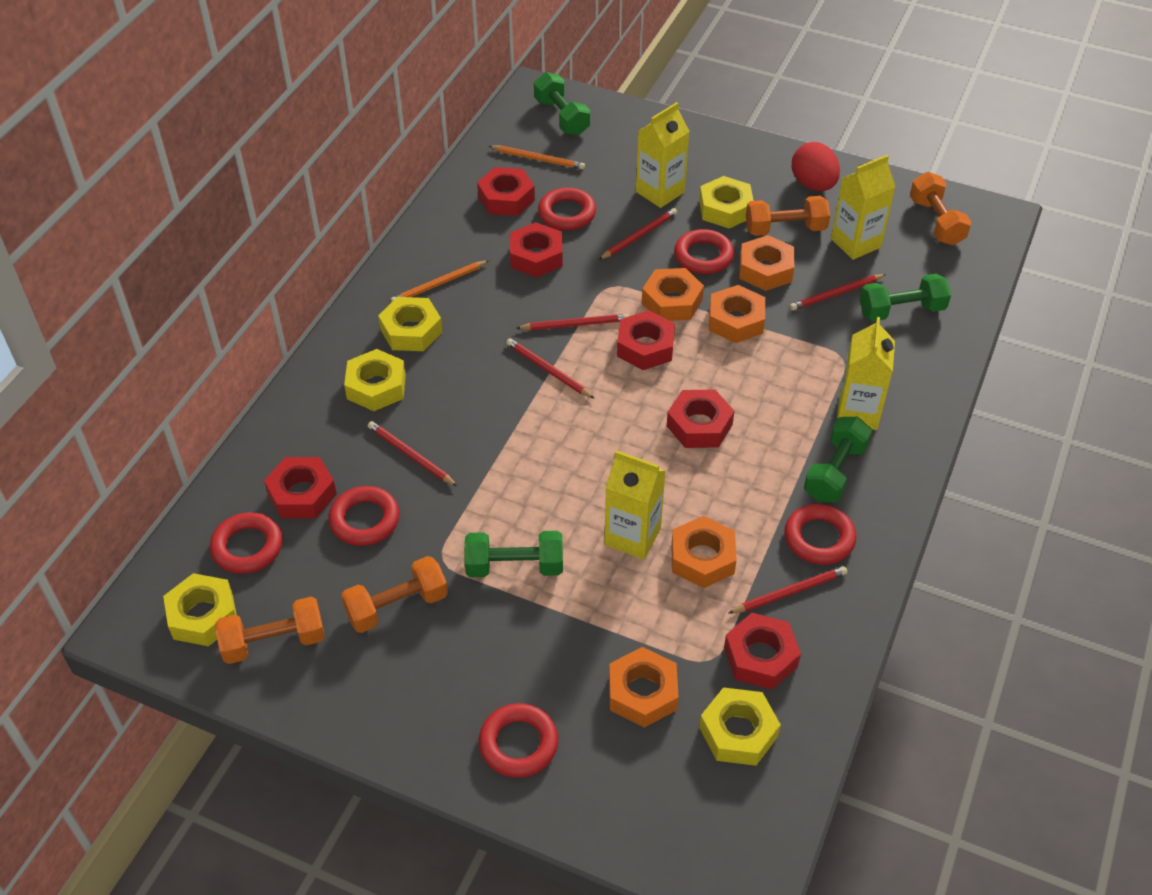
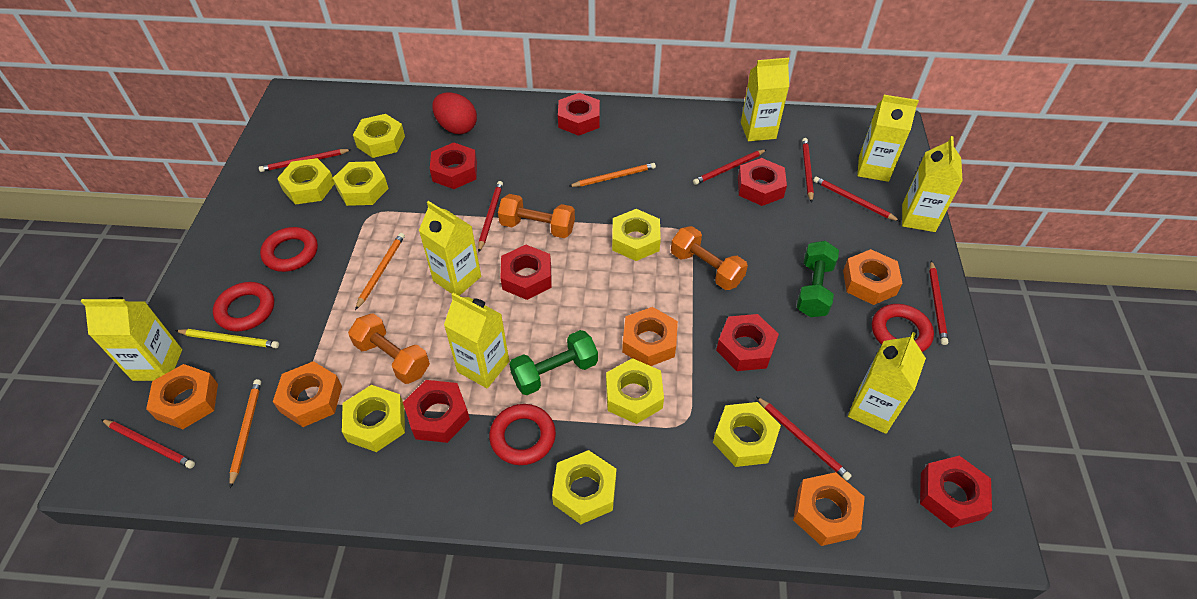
green dumbbell: [464,531,563,577] [534,72,590,135] [804,417,872,502] [860,273,951,321] = 4 -> [509,330,598,395] [797,241,839,317] = 2
orange dumbbell: [216,597,325,664] [341,556,448,633] [746,196,830,236] [910,172,971,245] = 4 -> [348,313,430,384] [498,194,575,238] [671,226,748,290] = 3
orange pencil: [391,260,489,302] [489,146,585,170] = 2 -> [230,379,261,488] [355,233,405,310] [568,163,656,187] = 3
red nut: [264,457,337,518] [477,167,535,216] [510,222,563,277] [617,310,675,370] [667,389,734,448] [724,613,801,690] = 6 -> [403,380,470,443] [430,142,477,189] [500,245,552,300] [558,93,600,136] [716,314,779,371] [738,158,787,206] [920,456,992,528] = 7
red pencil: [368,421,457,486] [506,338,595,399] [517,314,629,330] [599,208,677,260] [728,566,848,614] [790,274,886,311] = 6 -> [101,419,195,469] [259,149,352,172] [478,181,503,252] [693,149,767,185] [756,396,852,480] [802,138,814,203] [813,176,901,222] [929,260,948,345] = 8
red ring: [210,512,282,574] [328,486,400,546] [478,703,558,778] [538,187,596,231] [674,229,734,274] [784,504,856,565] = 6 -> [213,282,274,332] [260,227,318,272] [489,404,556,465] [872,304,934,352] = 4
yellow carton: [604,450,666,560] [636,102,690,208] [831,155,895,260] [837,317,895,430] = 4 -> [81,297,182,381] [419,201,481,296] [444,293,509,388] [741,58,789,141] [848,332,926,434] [857,95,919,182] [902,136,963,232] = 7
yellow nut: [163,573,237,646] [344,349,406,411] [378,297,442,351] [699,176,754,228] [699,687,781,766] = 5 -> [277,158,335,205] [333,161,389,206] [342,385,405,452] [353,114,405,158] [552,450,616,524] [606,358,664,424] [612,209,661,261] [713,402,781,467] = 8
yellow pencil: none = 0 -> [175,329,279,348] = 1

